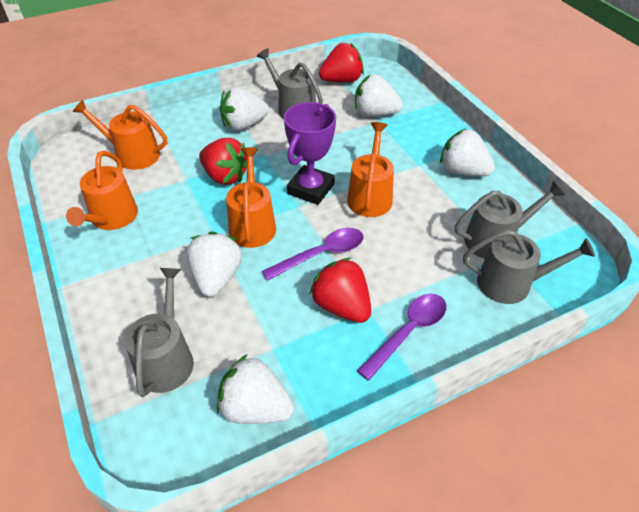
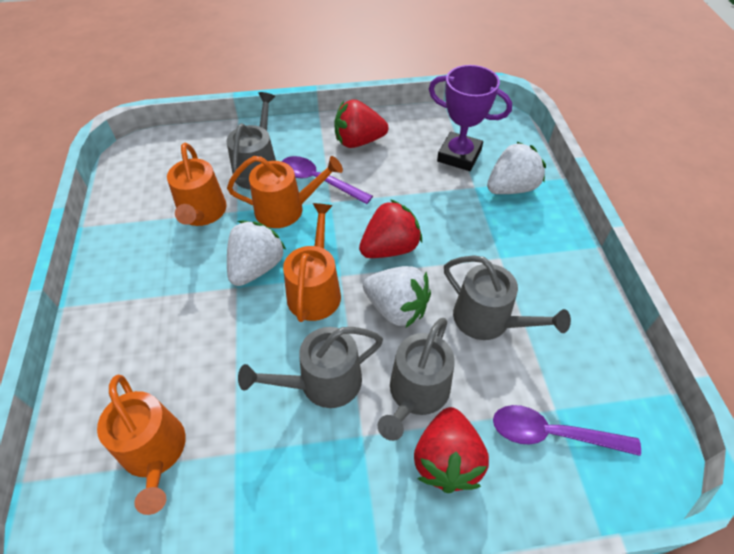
white strawberry: [186,231,242,297] [217,355,294,424] [220,87,269,131] [355,75,403,116] [440,128,495,176] = 5 -> [227,221,286,286] [363,266,431,328] [487,141,546,194] = 3

